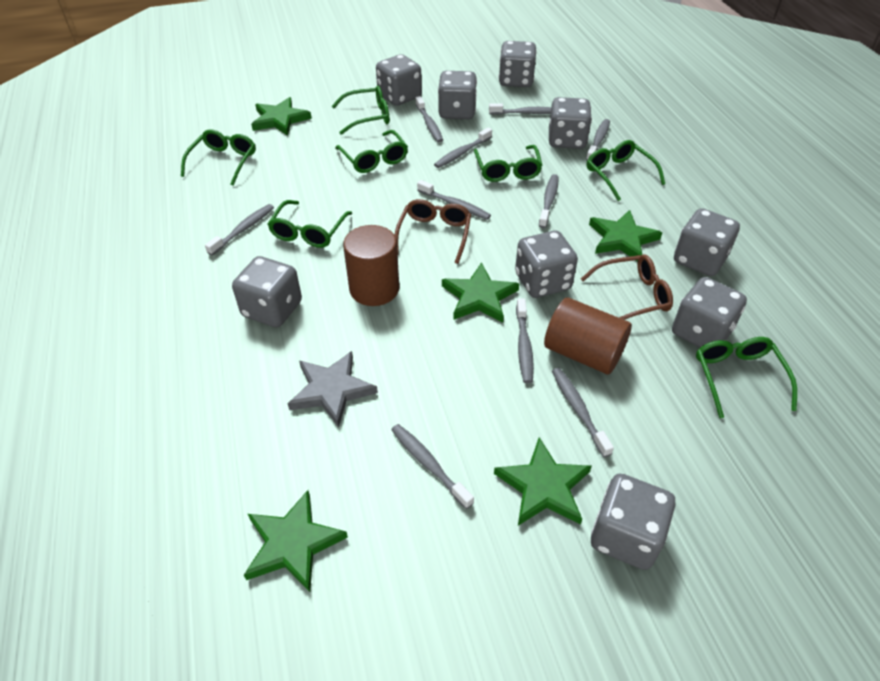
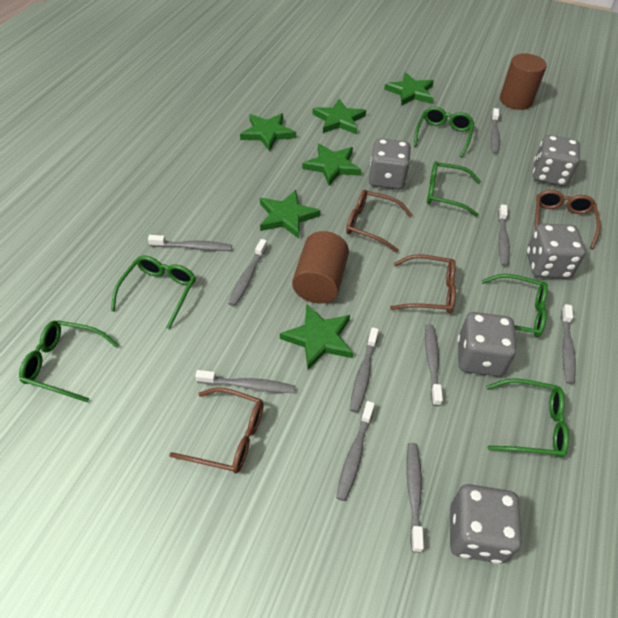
brown glasses: [395,199,471,264] [581,255,673,320] = 2 -> [169,387,264,473] [346,190,413,252] [390,254,456,313] [535,190,601,249] = 4
green glasses: [181,129,256,186] [268,200,352,248] [332,86,389,135] [335,130,408,173] [474,145,543,182] [586,140,665,201] [696,337,797,418] = 7 -> [19,320,119,402] [111,256,196,329] [414,107,474,158] [427,161,481,217] [482,274,548,337] [486,378,569,458] = 6
green star: [244,490,348,592] [251,97,312,136] [442,262,519,322] [494,437,592,526] [589,210,662,261] = 5 -> [240,113,296,152] [260,190,321,239] [280,304,353,370] [302,144,361,186] [313,99,366,134] [384,72,434,106] = 6
grey dice: [232,256,302,327] [376,54,422,106] [438,71,477,119] [499,41,537,87] [515,231,578,298] [549,97,592,149] [591,473,676,570] [672,277,747,348] [674,208,740,276] = 9 -> [369,138,411,190] [450,484,522,564] [458,312,517,376] [527,224,586,279] [533,135,580,186] = 5
grey star: [288,351,378,427] = 1 -> none = 0

